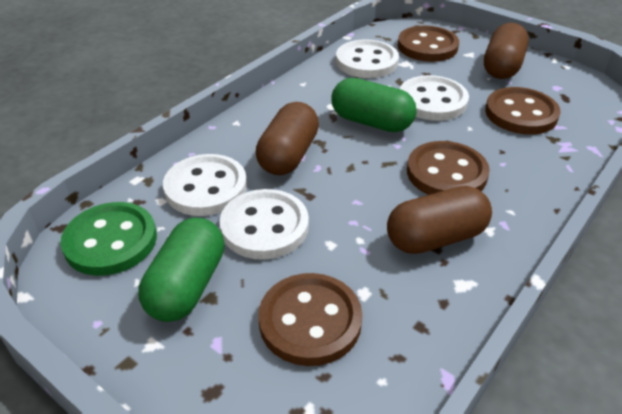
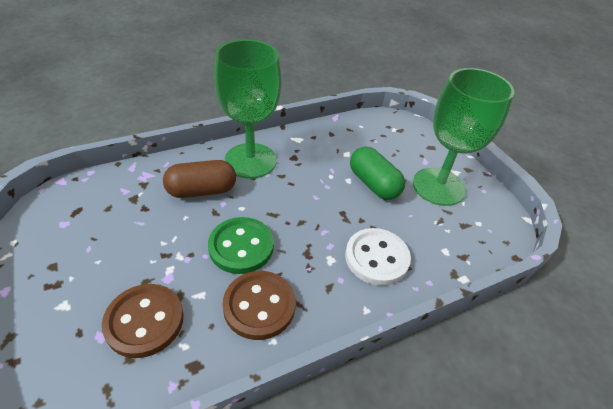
brown button: [258,273,362,366] [398,26,459,62] [407,141,490,195] [485,87,560,135] = 4 -> [102,284,183,358] [222,271,296,340] = 2
brown capsule: [256,102,319,175] [387,186,492,254] [484,23,529,79] = 3 -> [163,160,236,198] = 1
green capsule: [138,218,224,322] [331,78,417,132] = 2 -> [350,147,405,200] = 1
green goblet: none = 0 -> [214,40,281,179] [413,68,514,206] = 2
white button: [163,154,247,216] [220,189,309,260] [336,40,399,78] [400,75,469,121] = 4 -> [345,228,411,286] = 1

